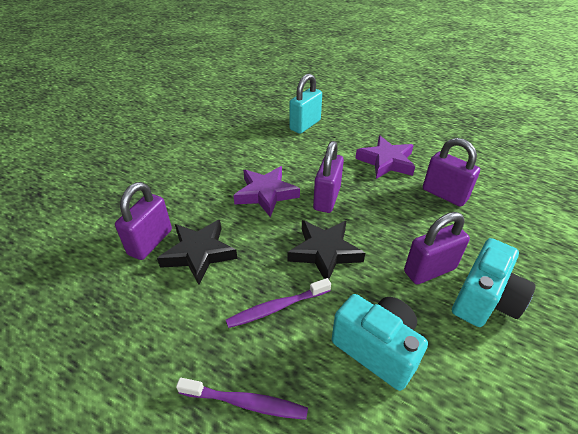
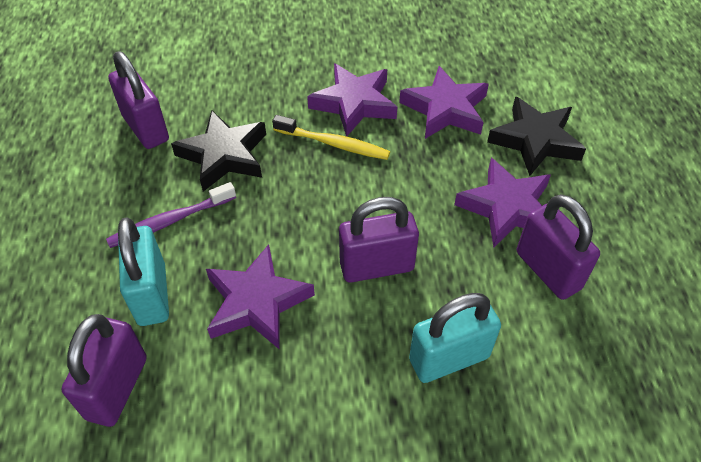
purple star: [233,166,300,217] [355,136,415,179] = 2 -> [206,244,315,350] [307,63,397,137] [399,66,489,139] [454,158,551,248] = 4
purple toothbrush: [176,378,308,420] [226,278,331,328] = 2 -> [106,182,236,248] = 1
turquoise camera: [332,294,428,391] [452,238,536,327] = 2 -> none = 0
turquoise padlock: [289,74,322,134] = 1 -> [118,217,169,326] [409,293,501,383] = 2
yellow toothbrush: none = 0 -> [272,115,390,160] = 1

